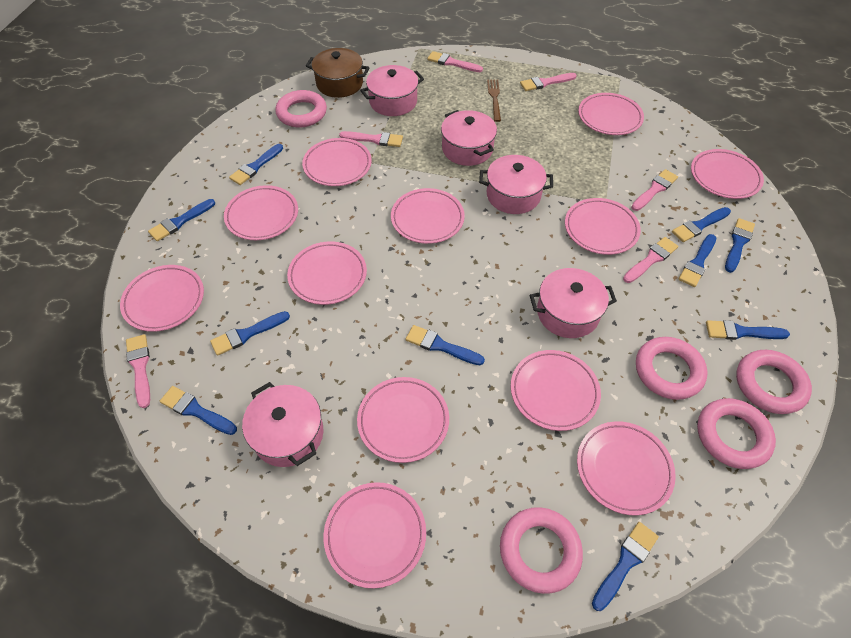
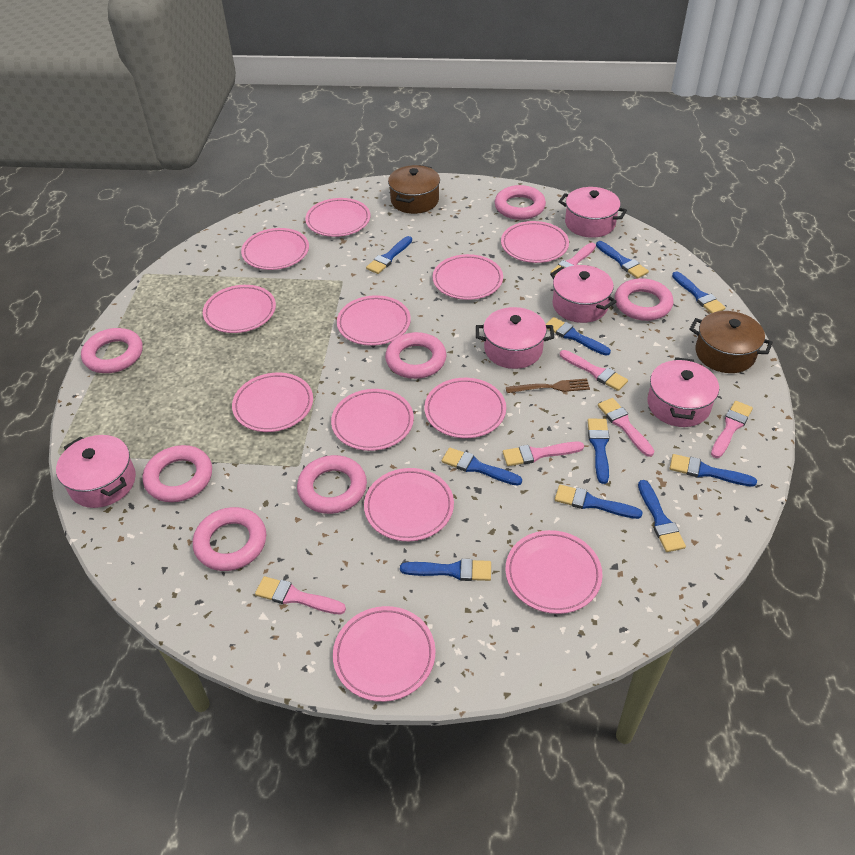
brown pot: [306,48,370,98] = 1 -> [388,165,440,214] [690,311,773,373] = 2
pink ring: [275,90,327,127] [500,507,583,594] [636,337,708,400] [697,398,776,469] [736,350,812,414] = 5 -> [81,328,143,373] [143,445,212,502] [193,507,266,571] [297,455,367,514] [385,332,447,379] [495,185,546,220] [614,278,674,321] = 7

